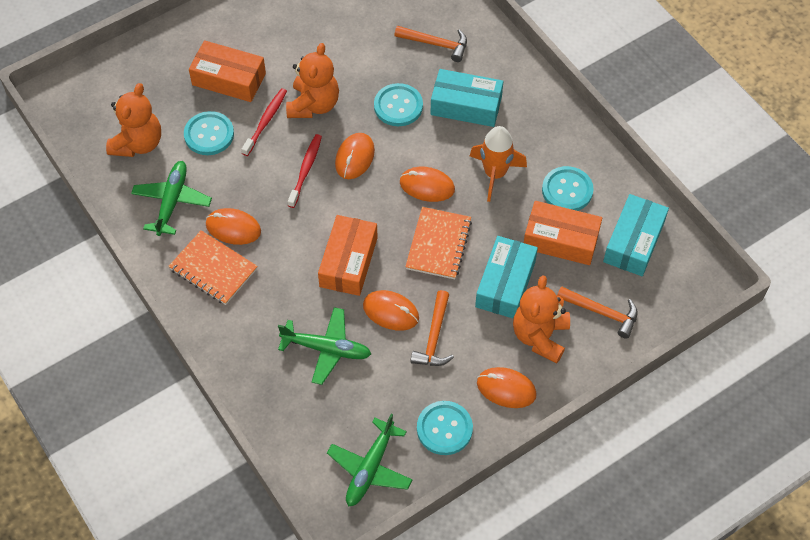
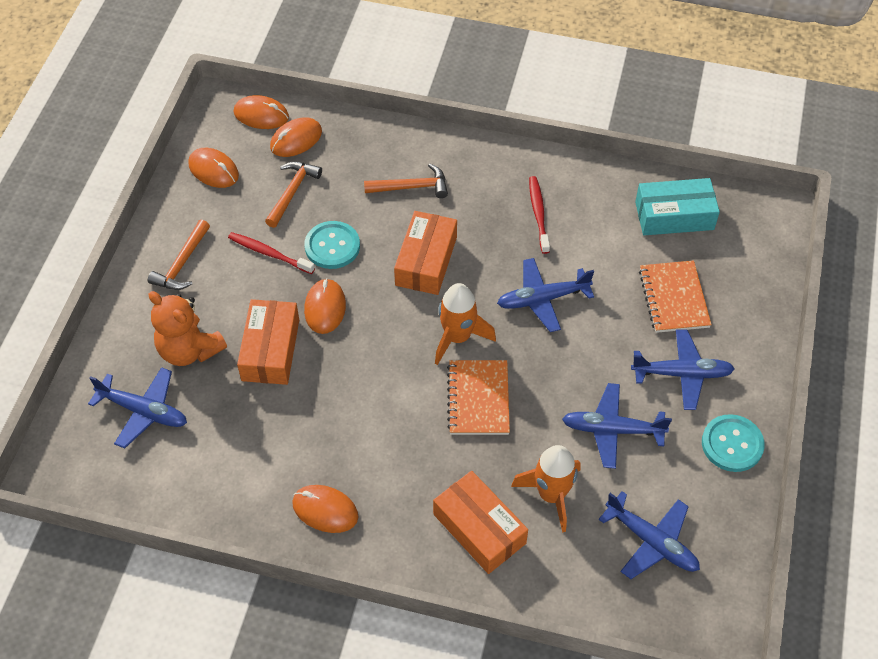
blue plane: none = 0 -> [88,367,187,448] [497,258,594,332] [562,383,672,469] [598,491,700,579] [631,329,735,410] = 5
green plane: [131,161,212,236] [278,307,371,385] [327,414,413,506] = 3 -> none = 0
orange rocket: [470,126,527,202] = 1 -> [435,283,496,365] [511,445,581,533] = 2
orange teddy bear: [106,83,161,157] [286,43,339,118] [513,275,570,363] = 3 -> [149,291,227,366] = 1
turquoise box: [430,69,503,127] [475,236,538,318] [603,194,669,276] = 3 -> [635,178,720,235] = 1
turquoise button: [184,111,234,155] [374,83,423,126] [417,401,473,455] [542,166,594,211] = 4 -> [305,221,360,269] [702,414,765,472] = 2

